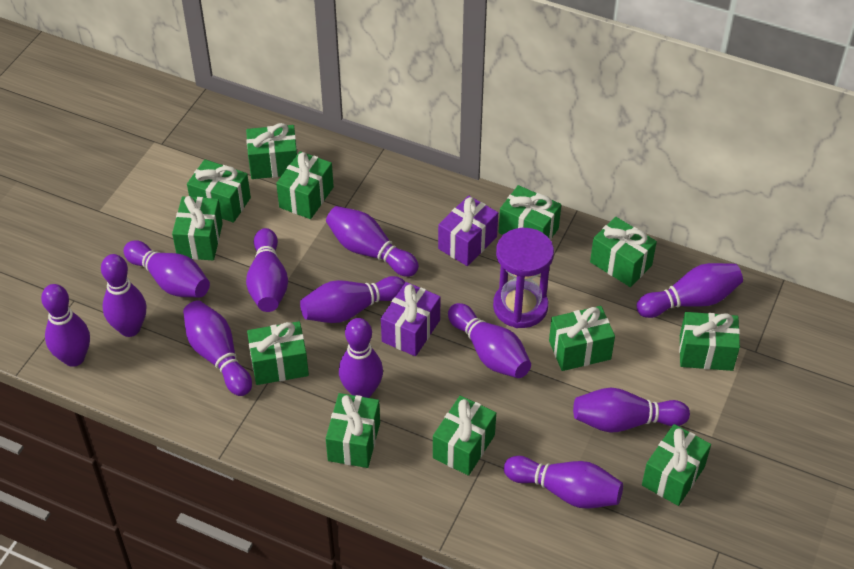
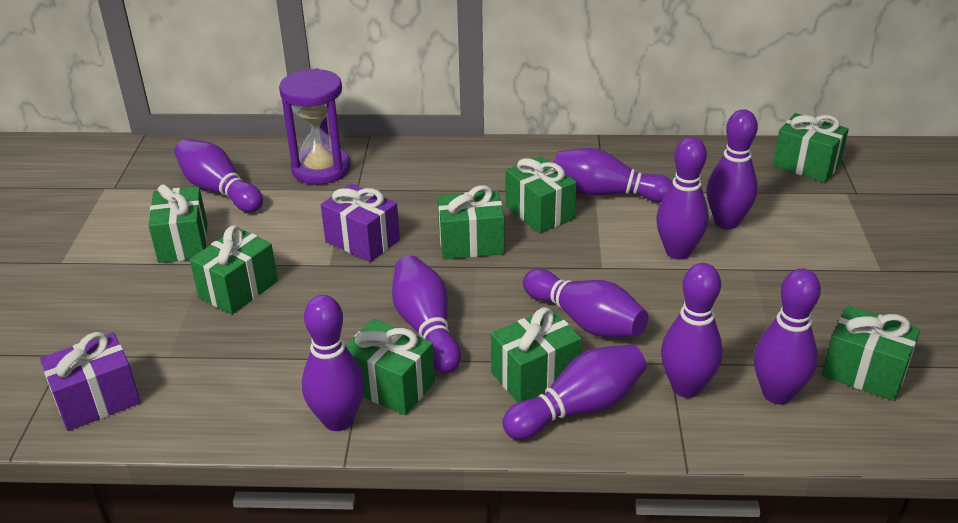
green gift: [172,196,223,260] [187,159,251,223] [246,123,297,179] [247,321,309,385] [276,151,334,219] [326,393,380,468] [433,396,496,476] [499,185,561,240] [549,306,615,371] [590,217,657,287] [642,424,711,506] [679,312,740,371] = 12 -> [148,184,207,263] [190,225,278,315] [346,319,435,415] [437,185,504,259] [491,307,582,402] [505,156,577,233] [773,113,849,183] [822,305,920,401] = 8
purple bowling pin: [41,284,90,367] [101,254,146,337] [123,240,210,298] [183,300,252,396] [246,228,288,312] [300,276,405,323] [326,206,419,277] [339,318,383,398] [448,303,531,378] [504,456,623,509] [573,388,690,433] [636,263,743,318] = 12 -> [174,139,263,212] [302,295,365,431] [392,256,461,373] [502,344,647,440] [523,269,648,337] [554,148,673,203] [656,137,709,260] [661,263,723,398] [707,109,758,229] [754,268,821,404] = 10

